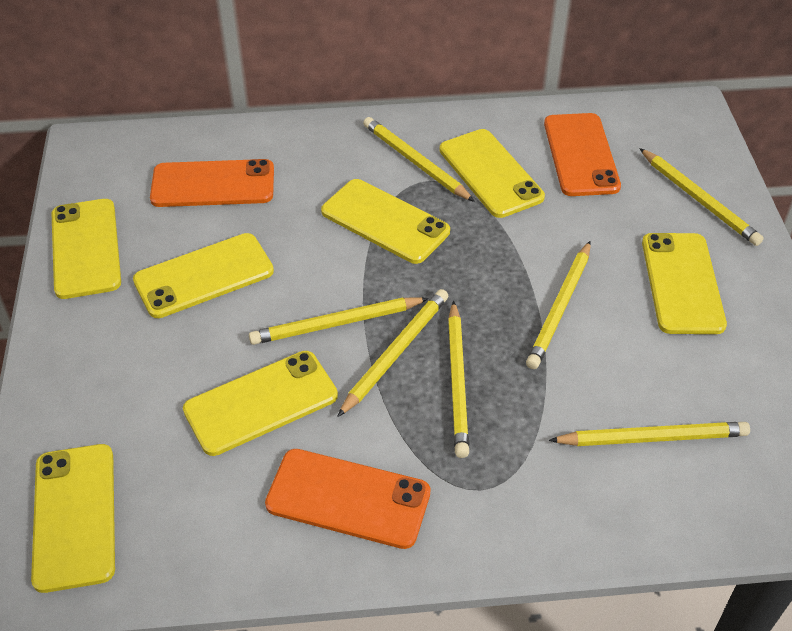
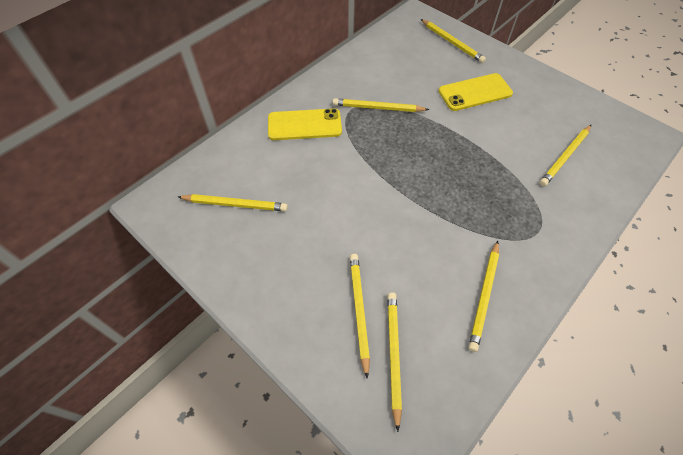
orange phone: [150,159,274,207] [265,449,431,549] [544,113,621,196] = 3 -> none = 0
yellow phone: [31,444,115,593] [51,199,121,299] [133,233,274,318] [183,351,338,456] [321,179,450,264] [439,129,545,218] [642,233,727,334] = 7 -> [268,108,342,140] [439,73,513,111] = 2

